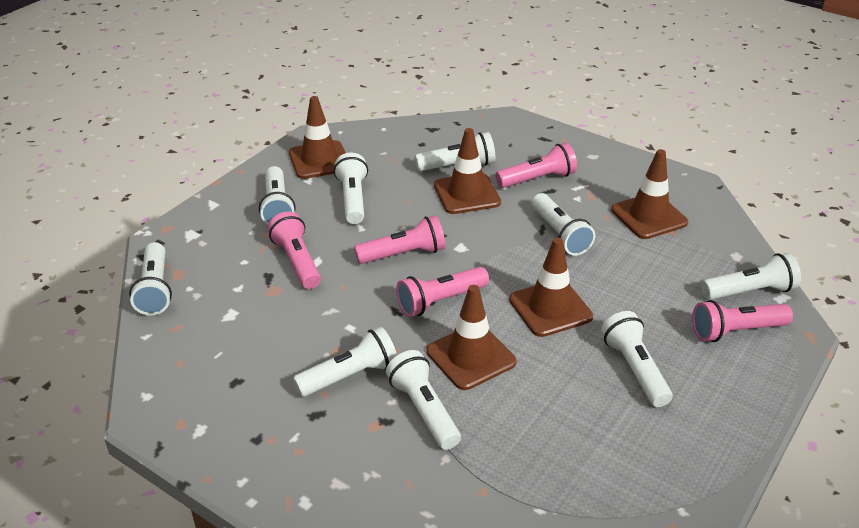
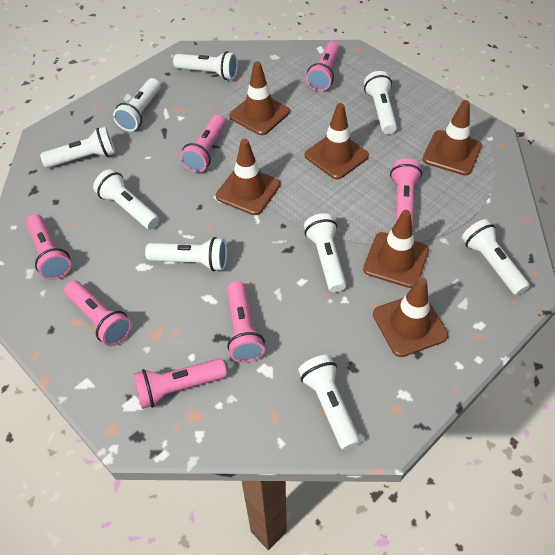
brown traffic cone: [289,96,346,179] [426,285,516,390] [434,128,501,214] [509,238,593,337] [611,149,688,239] = 5 -> [216,139,280,215] [229,61,290,135] [305,103,369,180] [363,210,429,288] [373,277,448,357] [422,100,482,175] = 6
pink flashlight: [268,212,321,289] [354,215,445,264] [396,267,489,317] [496,143,577,188] [692,300,793,342] = 5 -> [26,214,71,280] [64,280,132,346] [133,358,227,409] [180,115,226,172] [227,281,265,363] [306,41,340,91] [390,159,422,228] = 7

